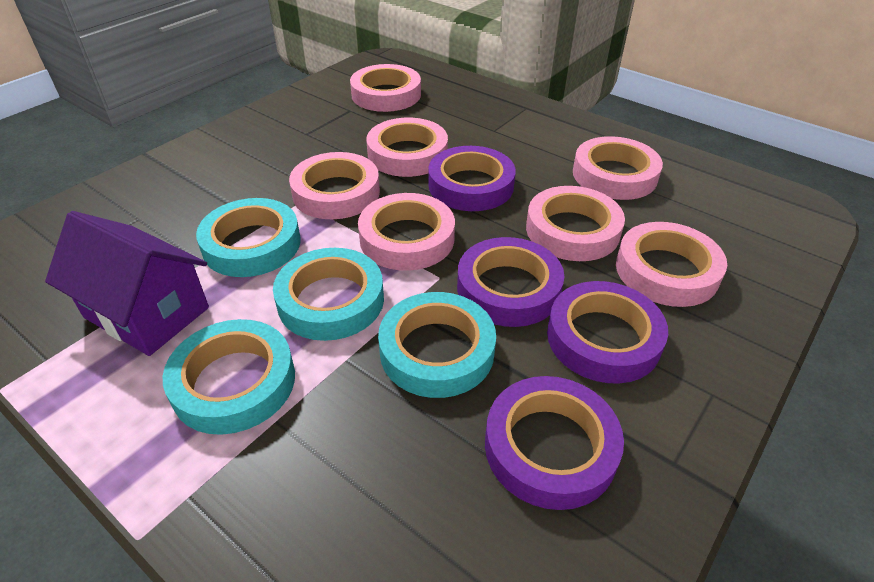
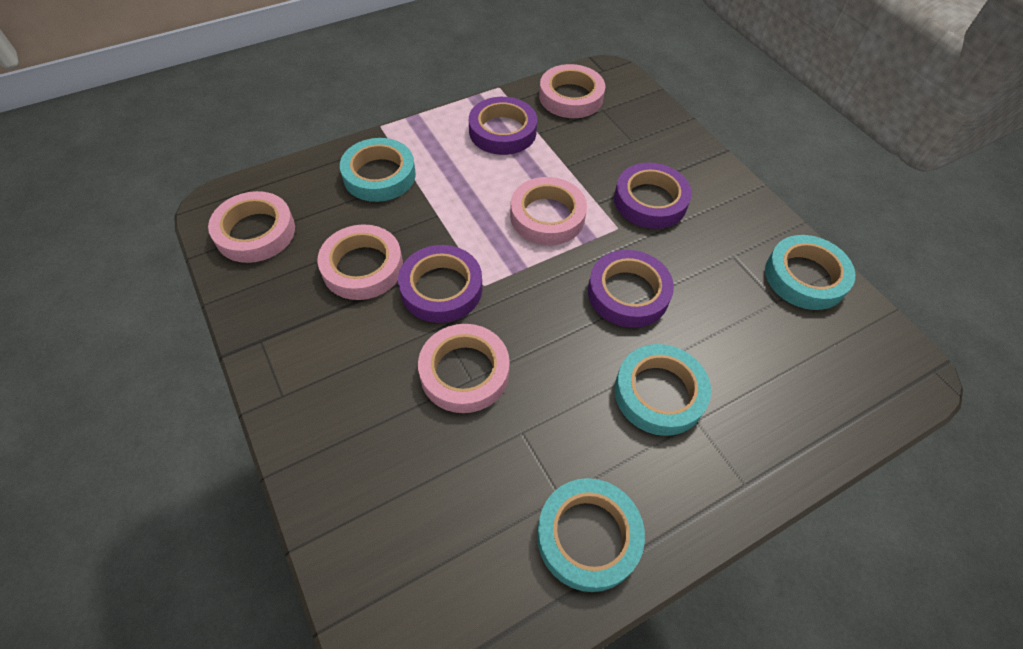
pink tape: [289,152,380,219] [350,64,421,112] [358,193,455,271] [366,118,448,177] [526,186,625,261] [573,136,663,200] [616,222,727,307] = 7 -> [208,191,295,263] [318,224,403,300] [418,324,510,413] [510,177,587,245] [539,64,605,118] = 5
purple house: [45,211,209,356] = 1 -> none = 0

